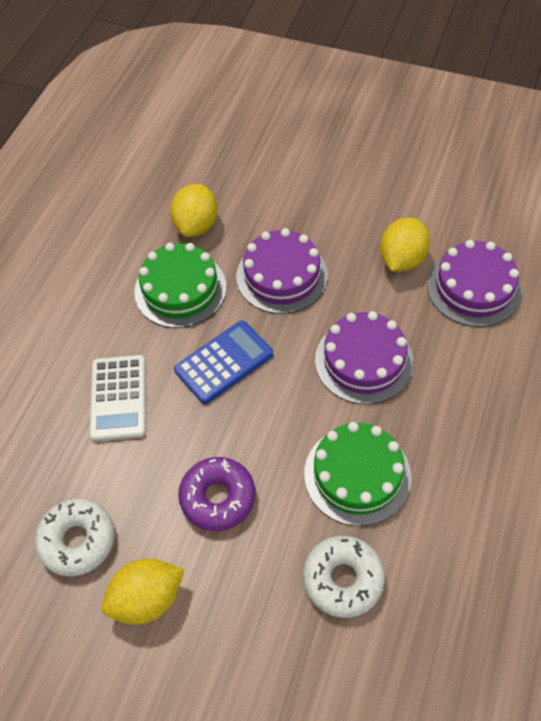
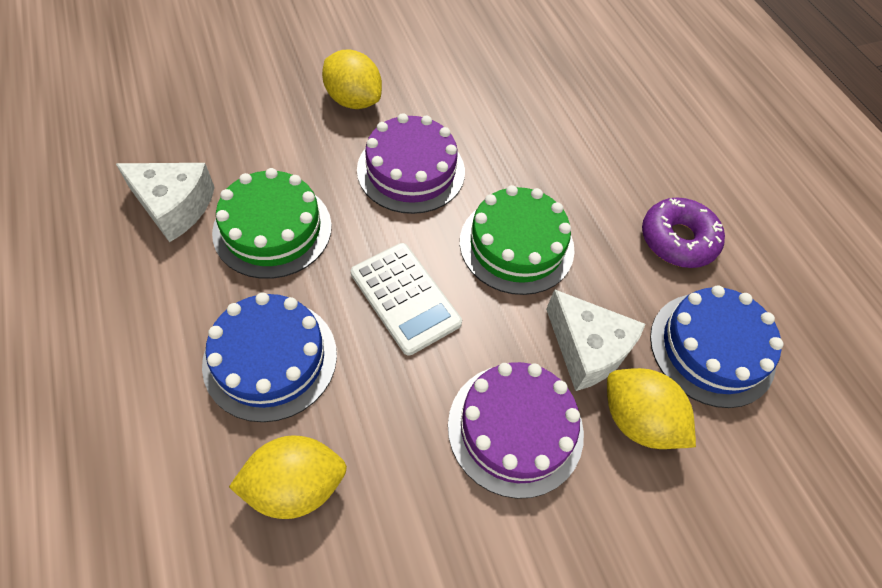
blue cake: none = 0 -> [202,292,337,422] [650,285,783,408] = 2
blue calculator: [174,321,273,404] = 1 -> none = 0
purple cake: [236,228,328,314] [315,311,414,404] [427,240,522,327] = 3 -> [357,113,465,214] [448,362,584,499] = 2
white cheese: none = 0 -> [115,163,215,242] [546,289,645,391] = 2
white donut: [35,499,115,577] [303,536,385,618] = 2 -> none = 0

